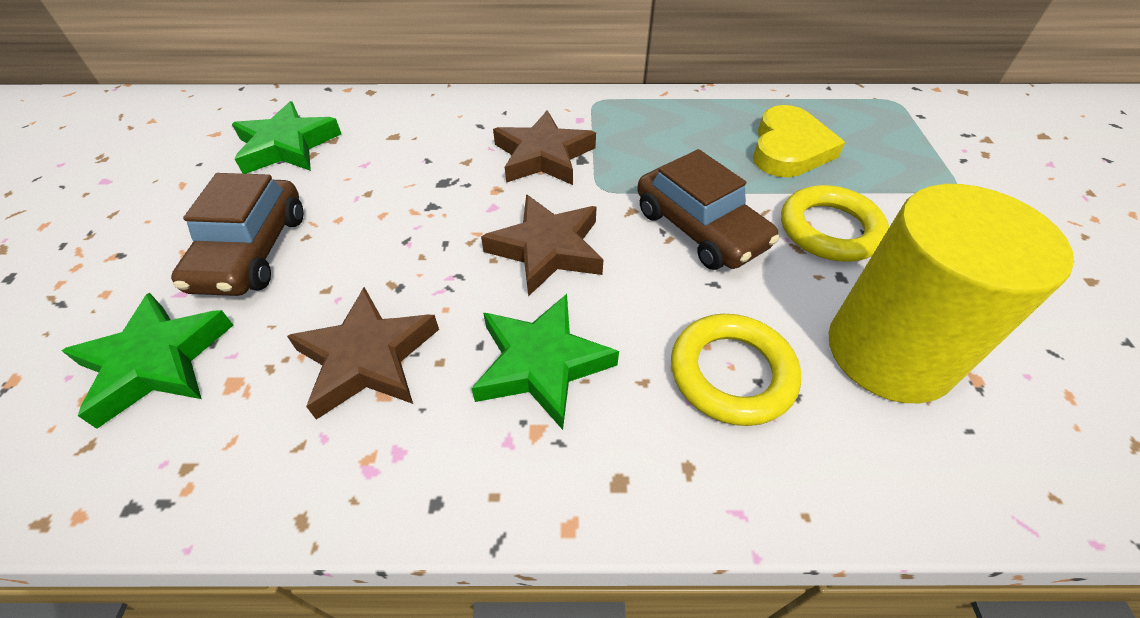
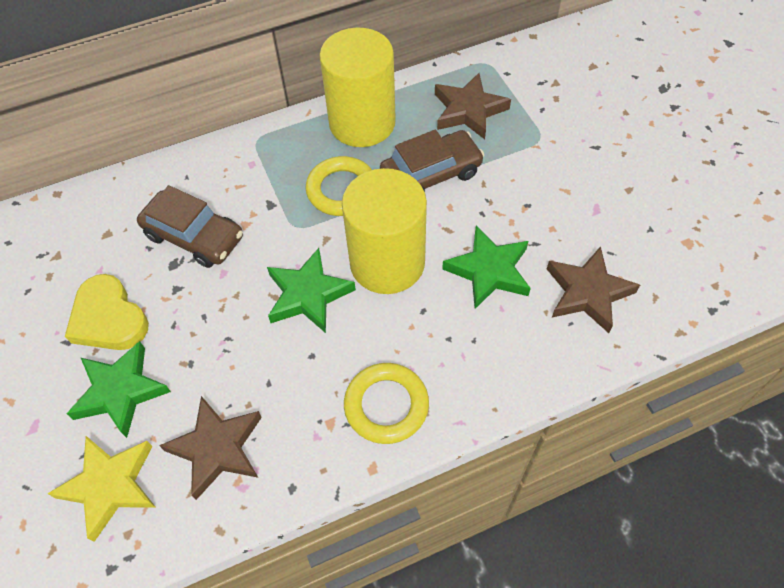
yellow cylinder: [829,184,1074,403] = 1 -> [319,28,396,147] [342,168,427,294] = 2
yellow star: none = 0 -> [47,436,156,542] = 1

